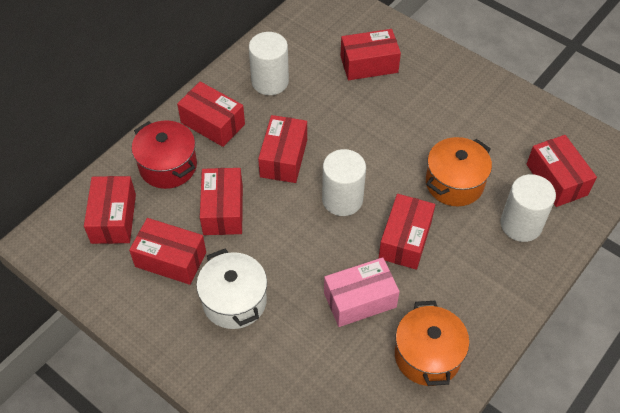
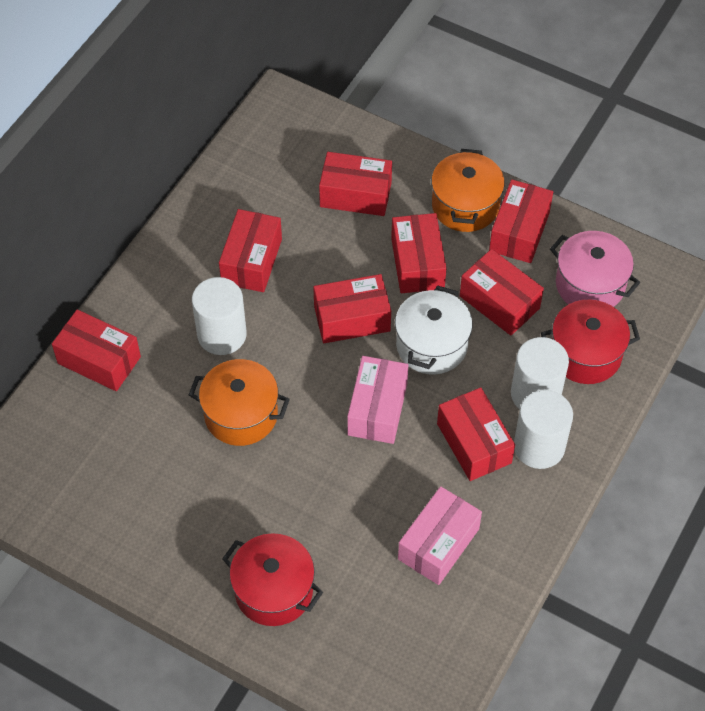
pink box: [324,257,400,327] = 1 -> [347,356,408,444] [398,486,482,585] = 2
pink pot: none = 0 -> [550,231,640,307] = 1
red pot: [132,121,197,189] = 1 -> [222,533,323,626] [541,300,640,384] = 2

